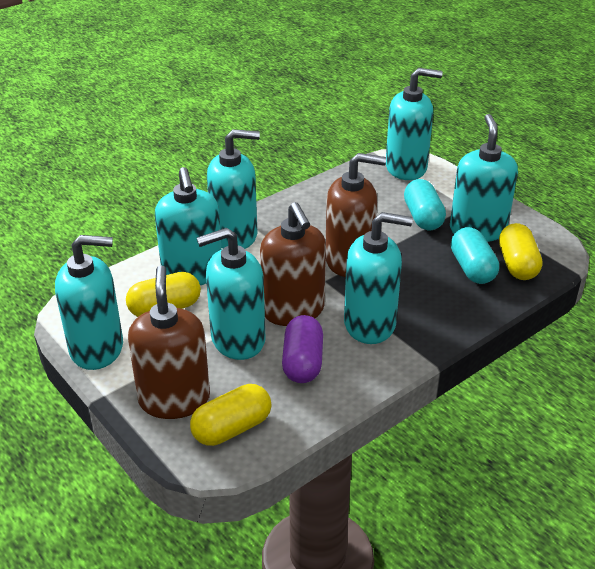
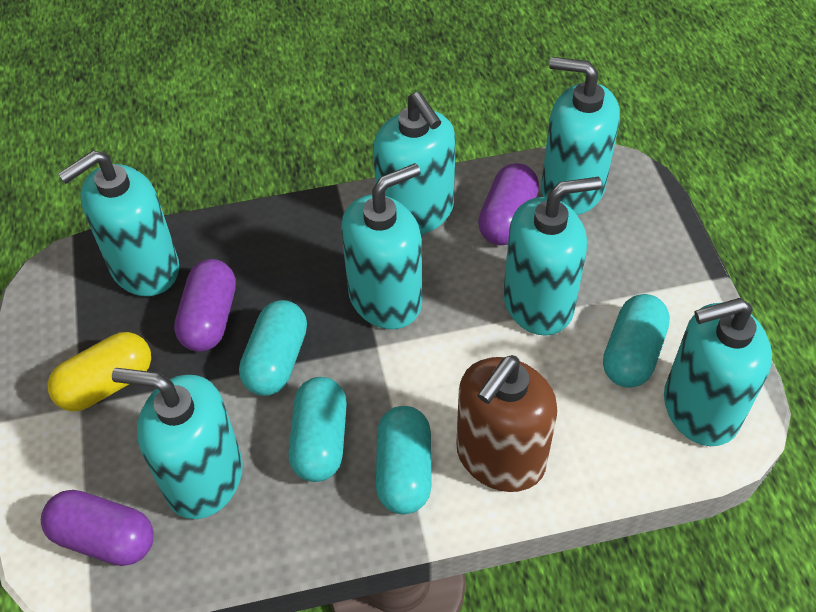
brown soap dispenser: [128,265,210,419] [260,202,326,326] [326,153,386,277] = 3 -> [456,355,558,492] = 1
purple capsule: [282,315,323,383] = 1 -> [41,490,154,566] [174,259,236,352] [478,163,539,245] = 3
turquoise capsule: [404,179,446,230] [451,227,499,284] = 2 -> [239,300,307,396] [288,377,347,482] [376,406,431,514] [603,294,670,388] = 4
yellow capsule: [126,272,201,317] [190,384,271,446] [499,223,542,280] = 3 -> [47,332,151,411] = 1

